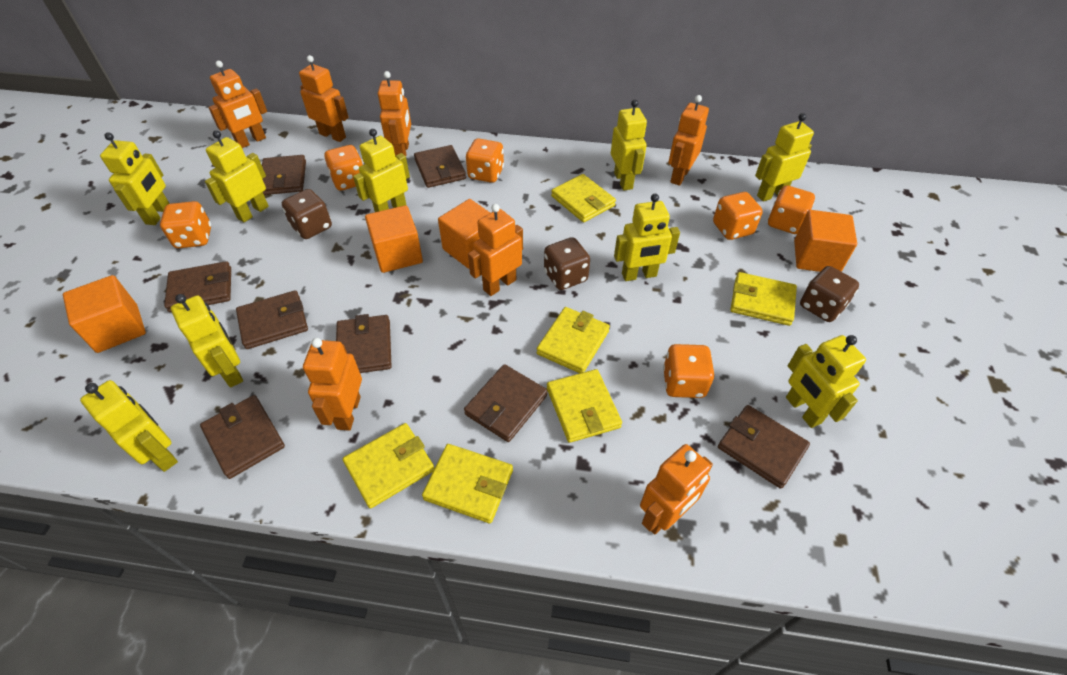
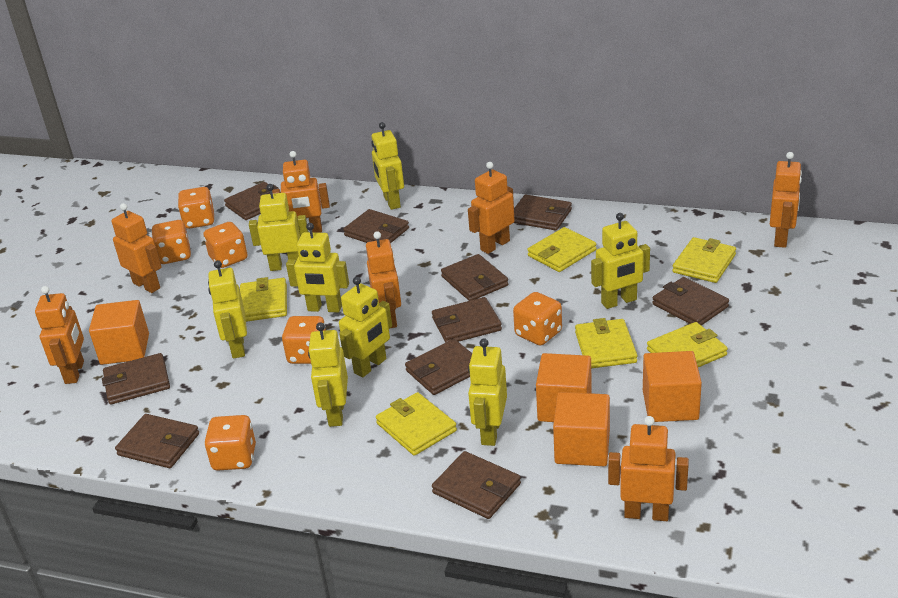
brown dice: [282,189,332,239] [544,237,590,290] [800,266,859,322] = 3 -> none = 0
brown wallet: [164,261,231,312] [200,395,285,479] [236,290,308,349] [262,155,306,195] [336,314,391,373] [414,145,466,188] [464,364,547,442] [718,405,810,489] = 8 -> [102,353,170,405] [115,414,199,468] [224,182,281,220] [343,209,409,243] [405,339,472,395] [432,297,502,343] [432,451,521,519] [441,254,508,301] [514,195,572,231] [652,277,729,326] = 10
yellow robot: [80,380,178,472] [100,132,170,225] [171,294,243,388] [205,130,269,223] [353,129,410,212] [611,100,647,191] [614,194,680,281] [755,113,814,202] [786,335,866,428] = 9 -> [208,260,247,359] [249,184,309,271] [286,223,349,313] [308,322,348,427] [339,277,392,377] [371,122,404,210] [468,338,507,446] [591,213,650,309] = 8

